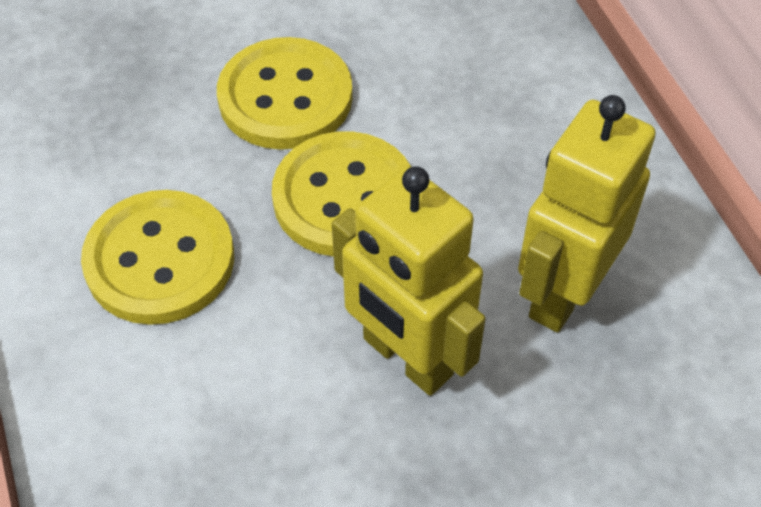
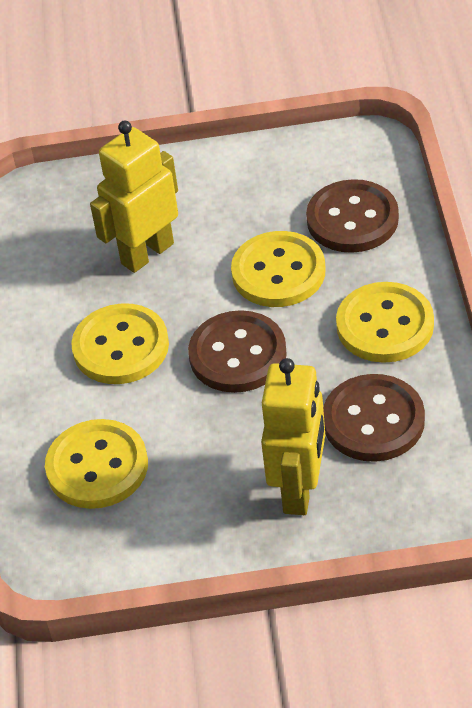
brown button: none = 0 -> [188,310,287,393] [306,179,399,253] [323,374,425,462] = 3
yellow button: [81,190,234,325] [217,37,353,150] [272,131,411,257] = 3 -> [45,419,148,509] [71,303,169,384] [231,231,326,307] [336,282,434,363] = 4

